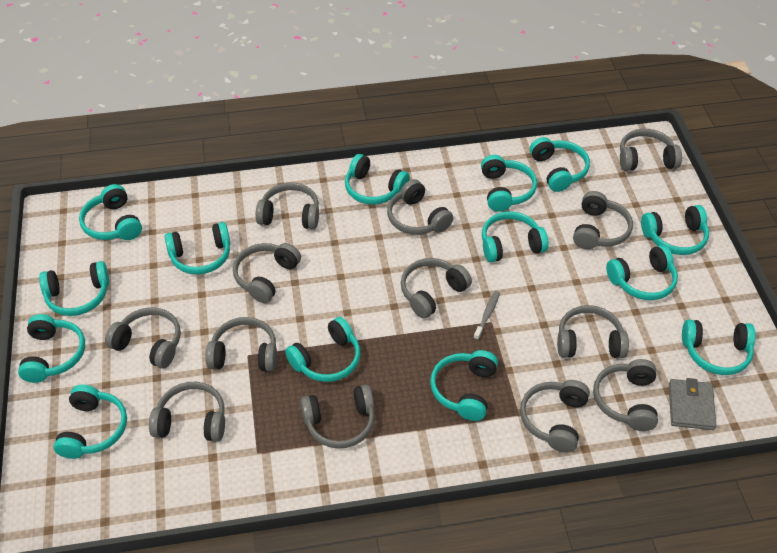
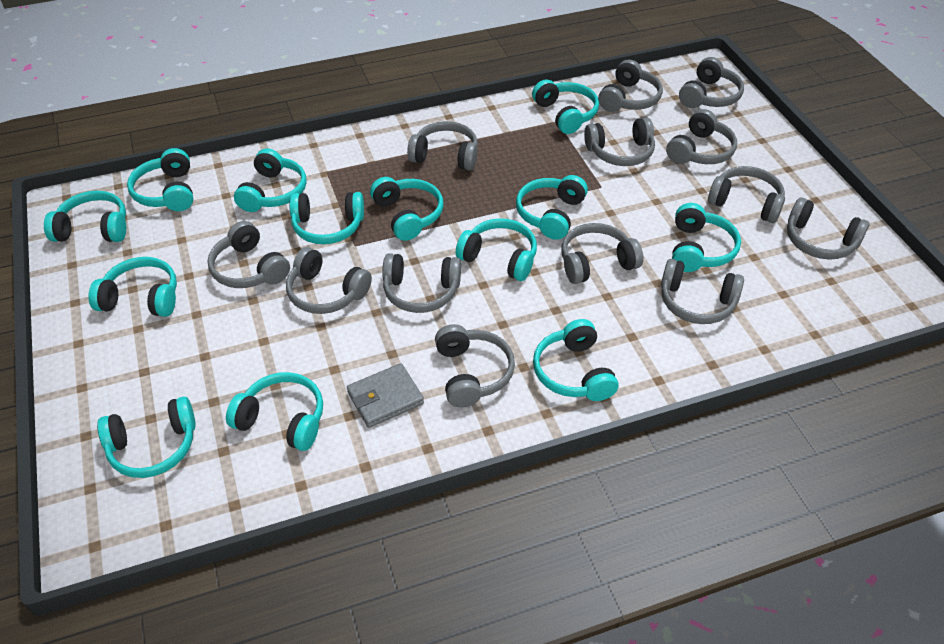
grey toothbrush: [474,291,500,340] = 1 -> none = 0
turquoise headphones: [18,314,85,383] [39,261,109,316] [53,385,127,459] [79,184,142,240] [165,222,230,275] [285,317,360,382] [345,154,410,205] [430,350,498,421] [481,155,537,212] [482,211,549,262] [530,137,590,192] [606,245,678,300] [641,205,709,255] [682,319,756,375] = 14 -> [44,191,126,242] [88,257,177,317] [97,397,196,478] [127,148,193,211] [226,372,323,451] [234,148,307,212] [289,192,364,244] [370,177,444,241] [456,218,537,281] [516,175,588,240] [532,79,599,134] [533,319,618,401] [672,203,741,272] = 13

